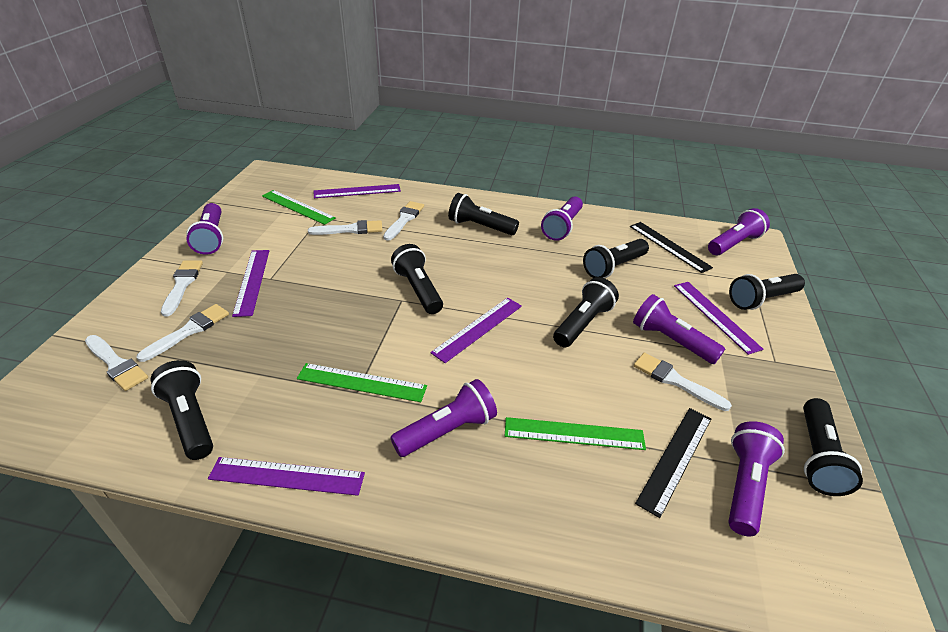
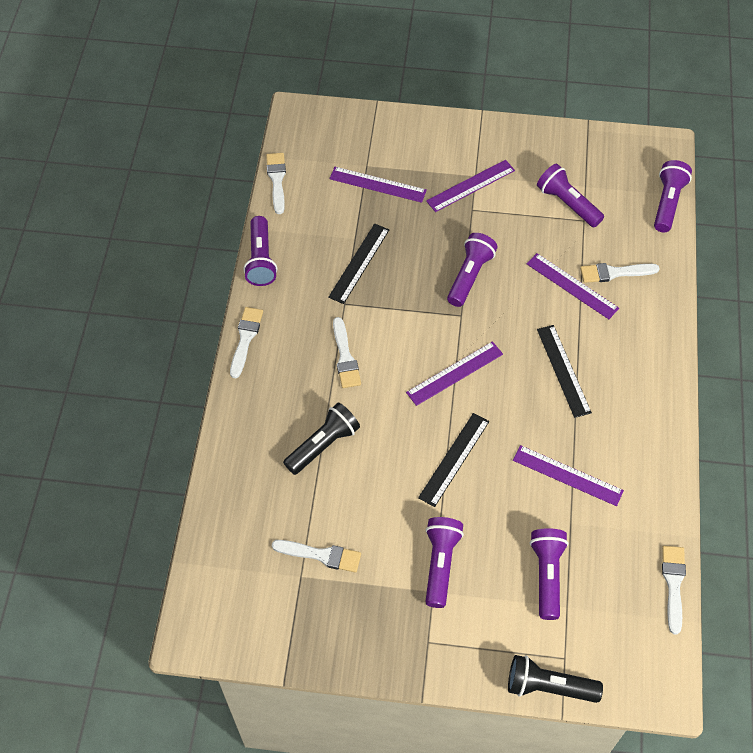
black flashlight: [150,360,213,460] [391,244,443,314] [448,193,519,235] [553,277,619,347] [583,239,649,278] [729,274,805,310] [803,398,863,496] = 7 -> [283,403,360,475] [508,655,603,703] = 2
black ruler: [630,222,713,273] [635,408,711,518] = 2 -> [328,224,389,304] [418,413,489,507] [537,325,592,418] = 3
green ruler: [262,190,336,225] [297,363,427,402] [505,417,646,450] = 3 -> none = 0

